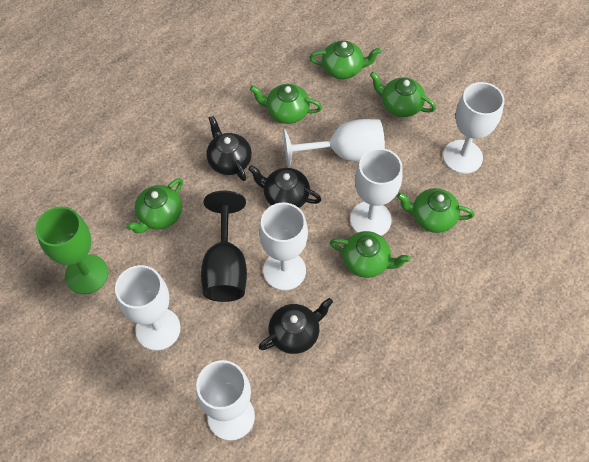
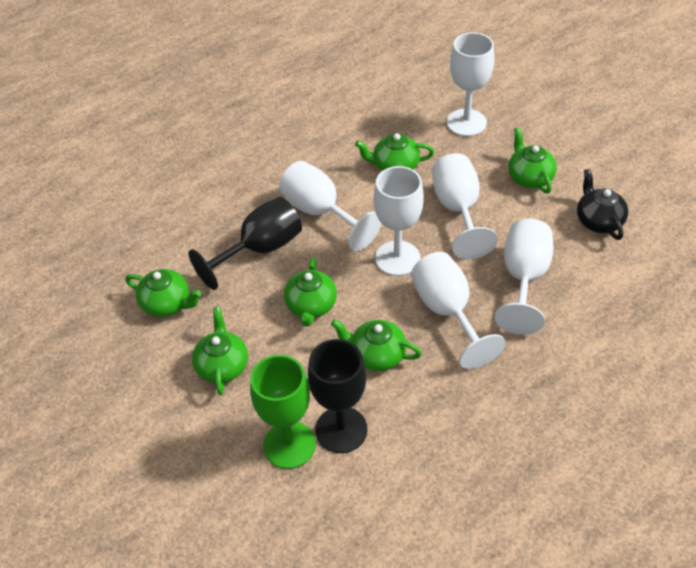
black goblet: [201,191,247,302] = 1 -> [189,197,302,290] [308,339,367,453] = 2
black teapot: [206,116,252,181] [248,165,321,208] [258,298,333,354] = 3 -> [577,169,628,240] = 1

